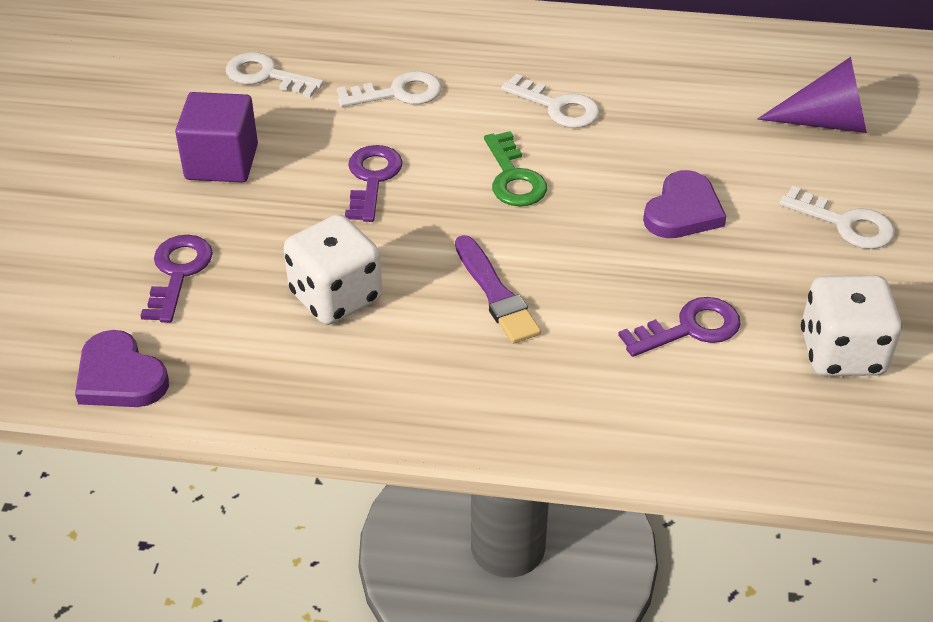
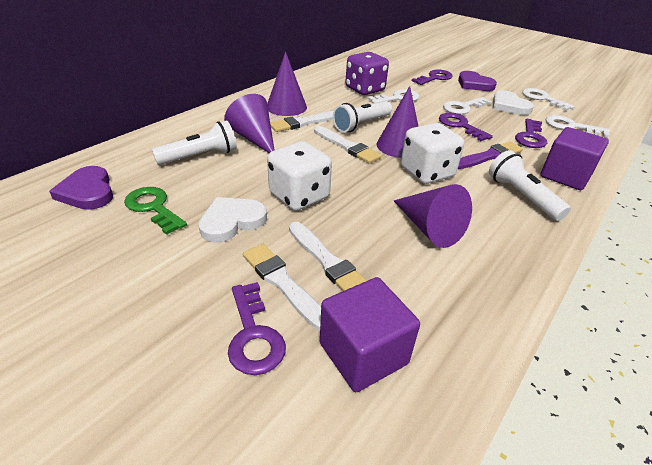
purple cone: [757,57,867,133] = 1 -> [224,94,274,153] [267,52,307,116] [377,86,419,158] [394,184,472,248] = 4
purple cube: [175,92,258,183] = 1 -> [320,277,420,392] [540,127,609,190] = 2
purple dice: none = 0 -> [345,52,389,95] = 1
purple key: [141,235,213,323] [345,145,403,222] [618,297,741,357] = 3 -> [228,282,286,375] [412,69,453,85] [439,113,493,141] [515,119,547,148] = 4
white brush: none = 0 -> [243,244,321,331] [270,111,333,132] [289,222,367,291] [314,126,381,164] = 4
white flashlight: none = 0 -> [152,120,237,165] [333,101,392,133] [489,150,571,221] = 3
white heart: none = 0 -> [198,197,267,243] [493,90,534,115] = 2

